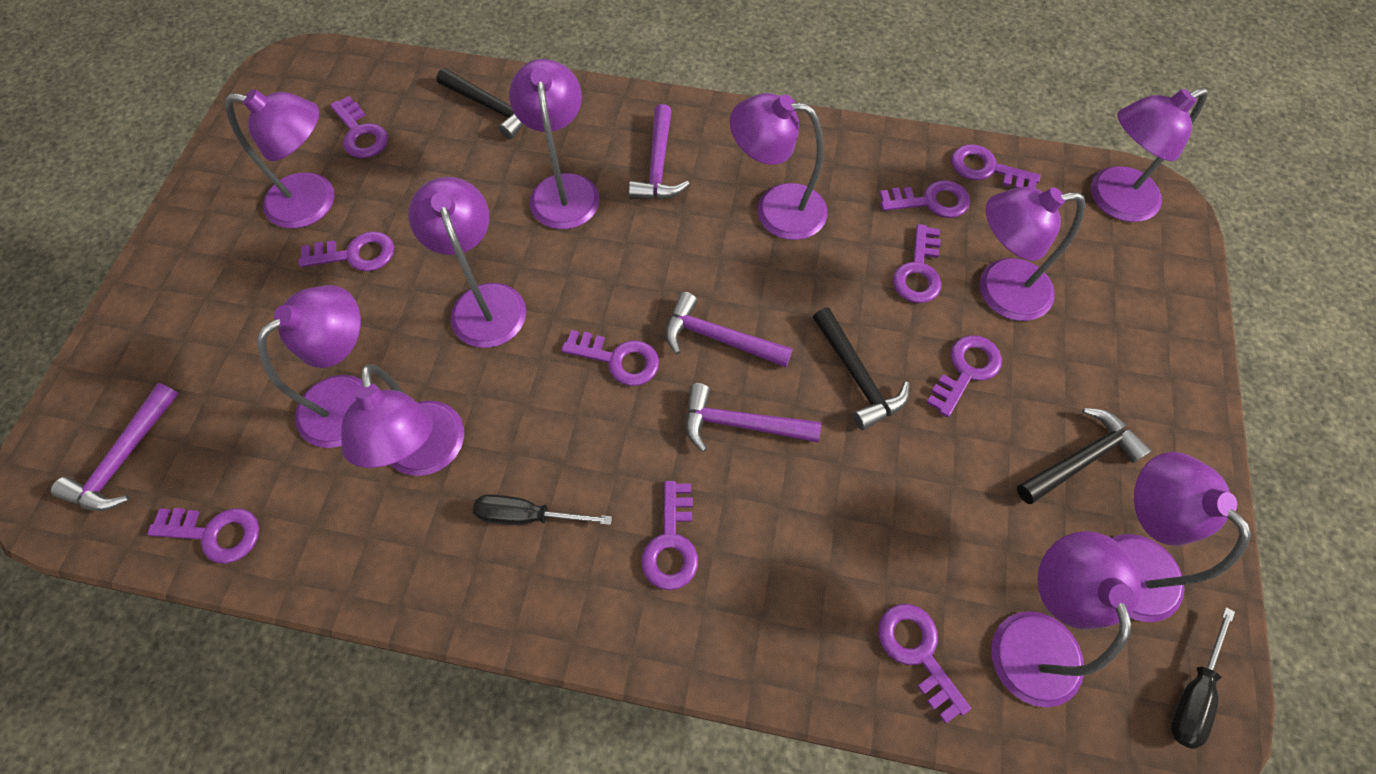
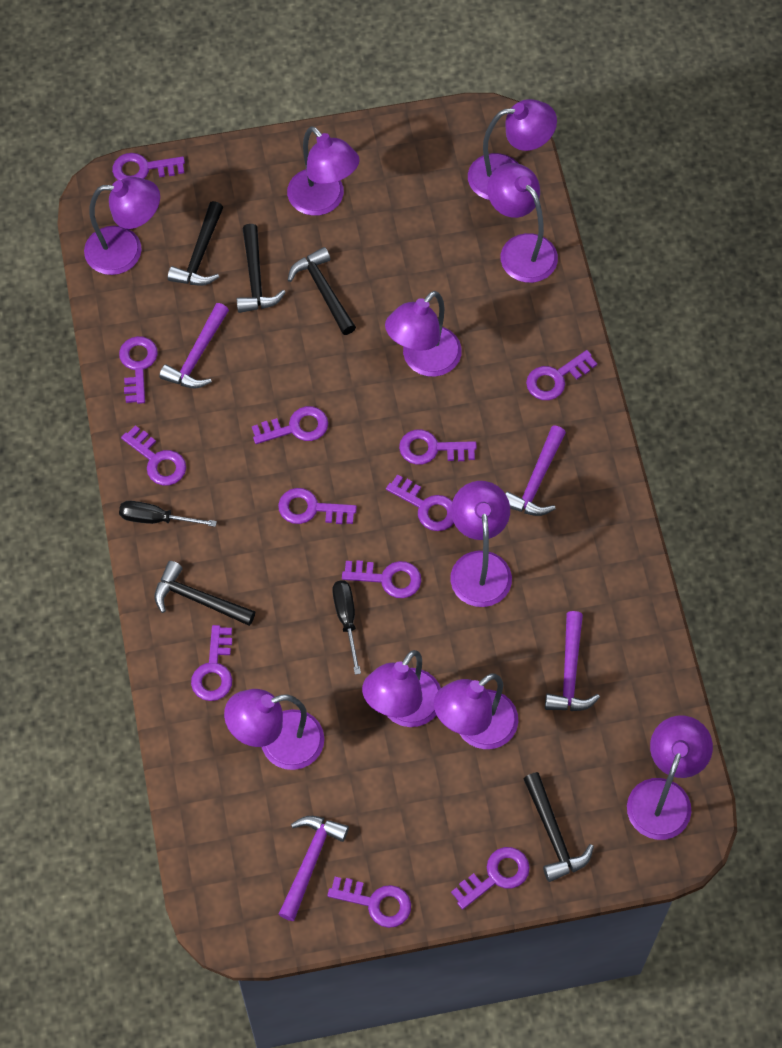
black hammer: [436,68,524,139] [813,307,910,430] [1017,408,1152,504] = 3 -> [154,561,255,626] [168,201,223,286] [237,224,286,313] [288,247,356,335] [524,772,594,882] = 5
purple key: [147,508,259,564] [299,231,394,272] [330,96,388,158] [561,330,659,386] [641,481,698,590] [878,604,971,724] [880,180,970,218] [893,224,941,303] [927,335,1002,417] [951,144,1041,188] = 10 -> [112,153,185,181] [119,336,158,404] [121,425,186,485] [191,625,232,701] [252,406,328,444] [278,488,357,524] [327,877,411,928] [342,560,421,598] [386,474,454,531] [399,429,477,465] [451,847,530,909] [526,350,597,400] = 12

